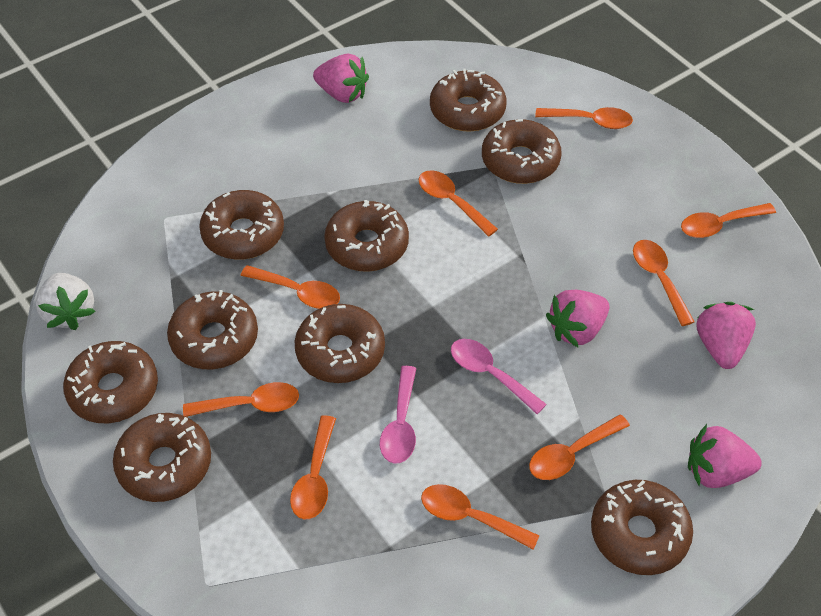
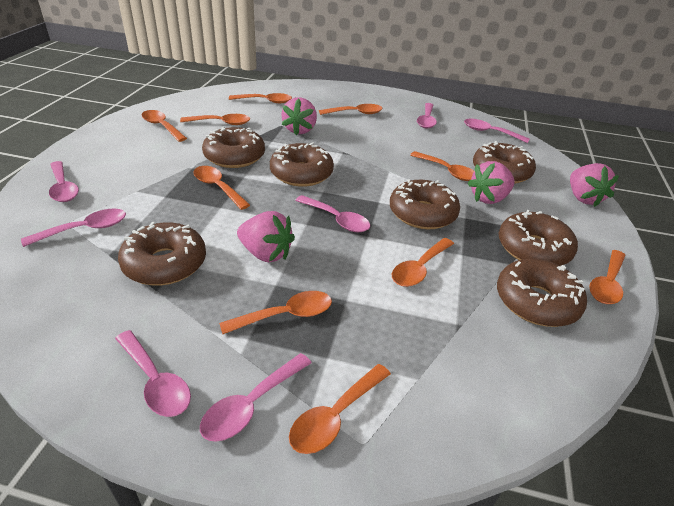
brown donut: [63,341,158,423] [113,413,211,502] [167,290,258,369] [199,190,284,260] [295,304,385,383] [324,200,409,272] [430,69,507,132] [482,119,562,184] [591,480,693,575] = 9 -> [118,222,206,285] [202,126,265,168] [270,142,334,187] [390,179,460,229] [473,141,536,184] [497,259,587,327] [499,210,578,266] = 7
orange spoon: [183,382,299,417] [240,265,340,309] [290,415,336,519] [418,170,498,237] [421,484,539,550] [529,414,630,480] [535,107,633,129] [633,240,695,326] [681,203,776,238] = 9 -> [142,110,187,142] [180,114,250,125] [193,166,250,210] [219,291,332,334] [229,93,292,103] [289,364,391,454] [319,104,382,115] [392,238,454,287] [410,151,474,181] [589,250,625,304] = 10
pink spoon: [380,366,416,464] [451,339,547,414] = 2 -> [21,208,126,247] [49,161,79,202] [115,330,191,417] [200,353,312,442] [295,195,370,232] [417,103,437,129] [464,119,530,143] = 7
white strawberry: [36,273,96,330] = 1 -> none = 0

